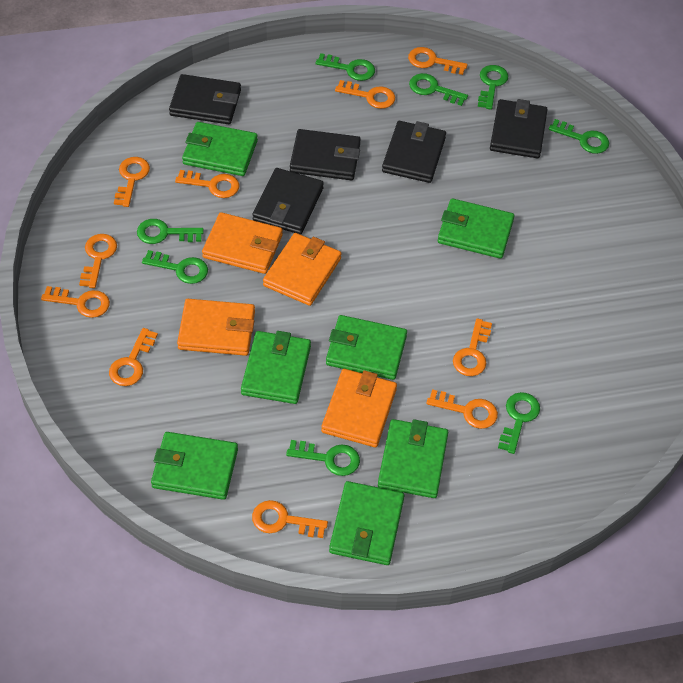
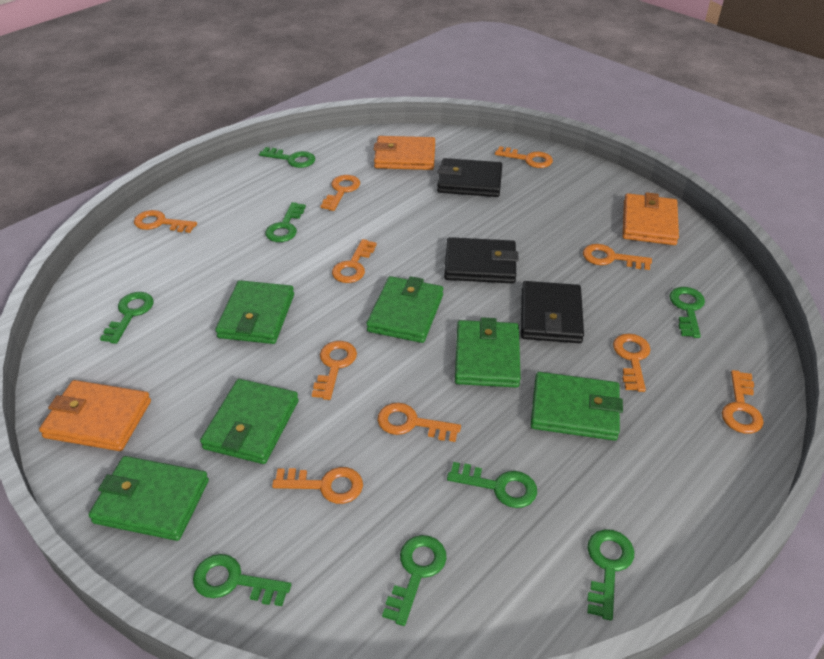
black wallet: [169,74,241,124] [252,168,324,234] [290,129,361,180] [382,121,446,183] [490,99,548,158] = 5 -> [437,158,502,197] [444,237,518,283] [521,281,584,343] = 3
green wallet: [151,432,238,500] [182,122,258,176] [241,331,311,404] [326,315,407,380] [329,481,404,565] [378,419,448,498] [438,198,514,259] = 7 -> [89,456,209,541] [200,379,299,464] [215,280,294,344] [366,276,443,343] [455,317,521,388] [531,372,623,441] = 6
orange wallet: [177,299,255,356] [202,212,283,274] [263,233,342,306] [321,369,397,447] = 4 -> [39,380,151,451] [374,136,435,170] [623,192,679,245] = 3

